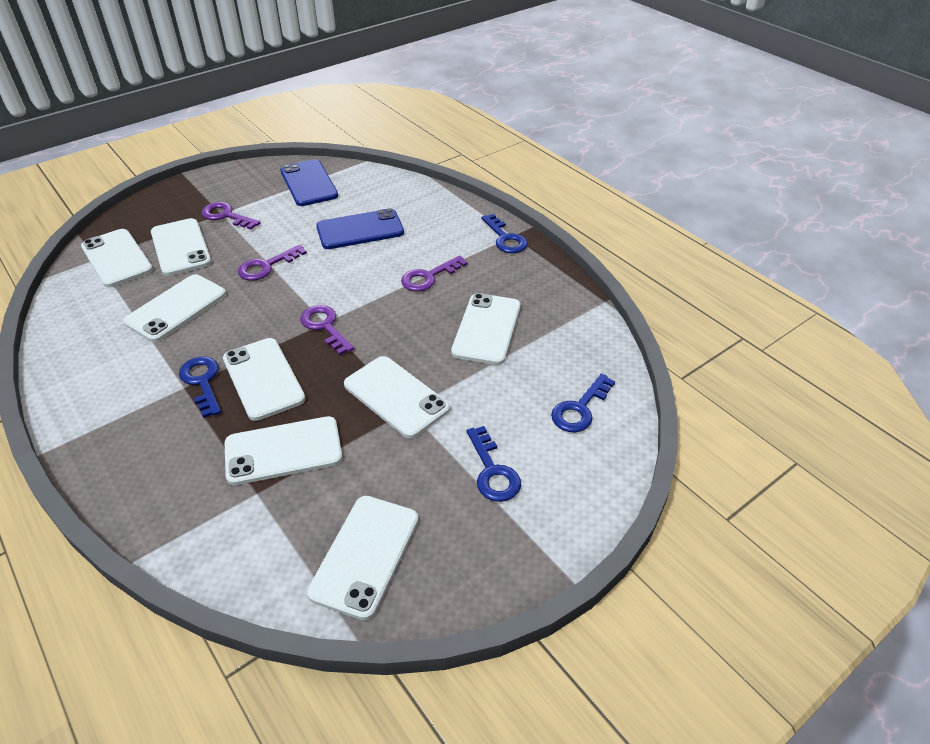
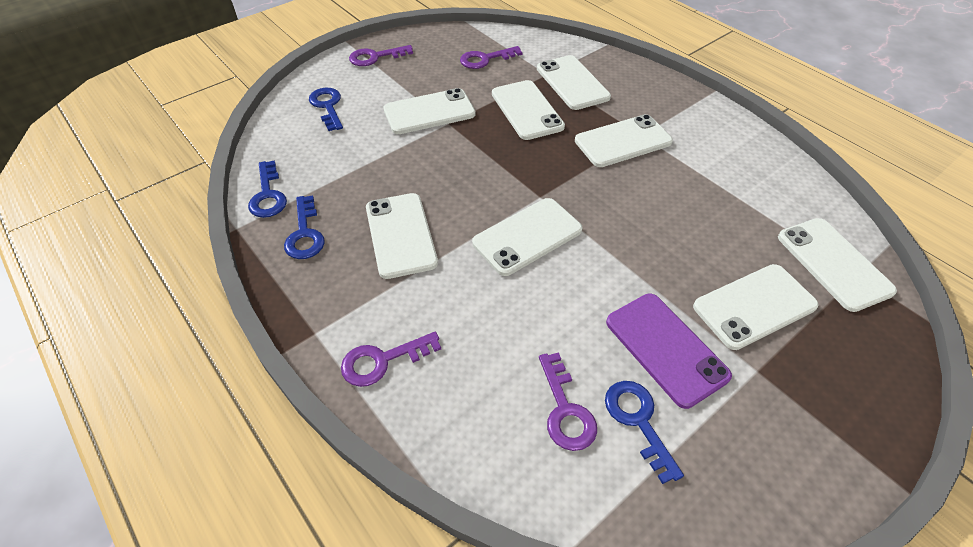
blue phone: [280,159,338,206] [316,208,404,249] = 2 -> none = 0
purple phone: none = 0 -> [606,294,732,409] = 1

